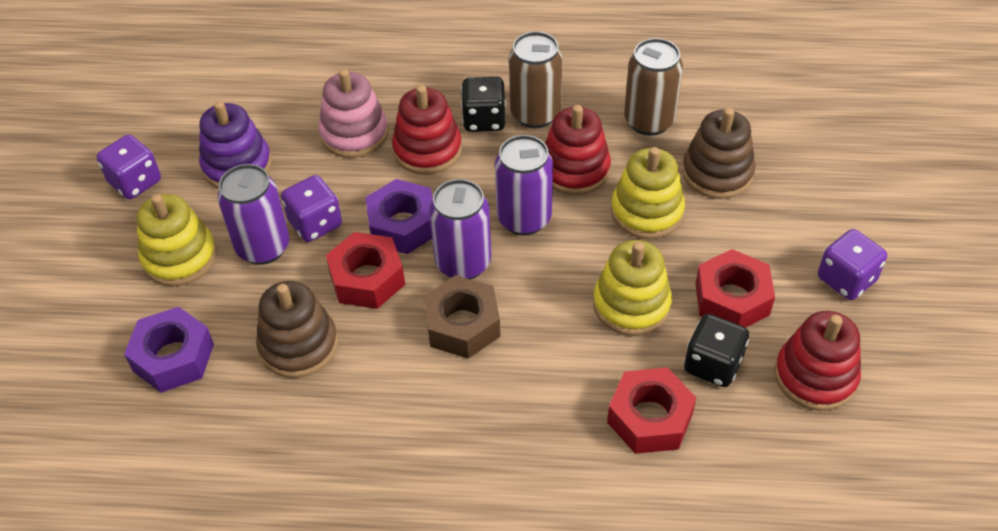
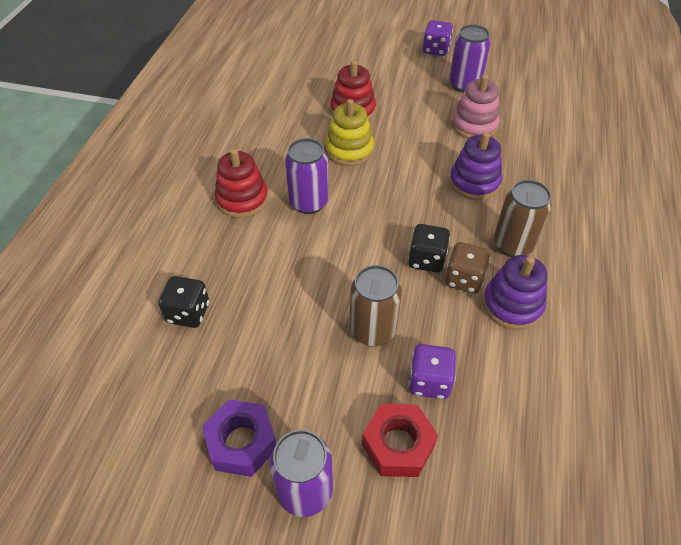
brown dice: none = 0 -> [445,242,490,293] = 1
brown nut: [423,275,500,359] = 1 -> none = 0
brown stacking toy: [256,281,338,378] [682,108,755,199] = 2 -> none = 0
purple dice: [97,135,161,199] [281,175,342,242] [818,229,887,300] = 3 -> [409,344,456,399] [423,20,453,56] = 2
purple nut: [124,307,214,393] [365,179,433,254] = 2 -> [202,399,277,477] = 1
purple stacking toy: [199,101,272,189] = 1 -> [449,132,502,200] [483,255,547,330] = 2
red nut: [326,232,405,309] [607,367,697,454] [696,249,775,328] = 3 -> [362,404,438,477] = 1
red stacking toy: [392,85,462,175] [545,105,611,195] [775,311,861,411] = 3 -> [215,149,268,218] [330,60,376,120] = 2
yellow stacking toy: [136,194,217,287] [593,240,672,336] [611,147,685,239] = 3 -> [325,99,374,166] = 1

